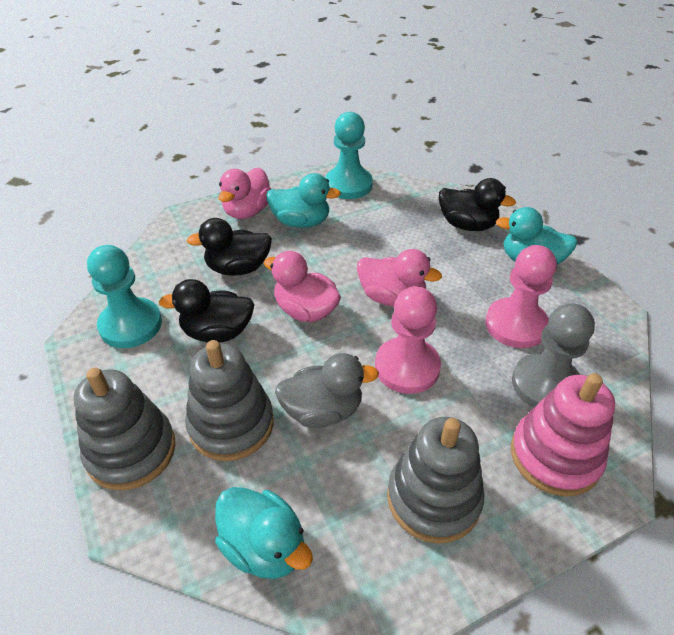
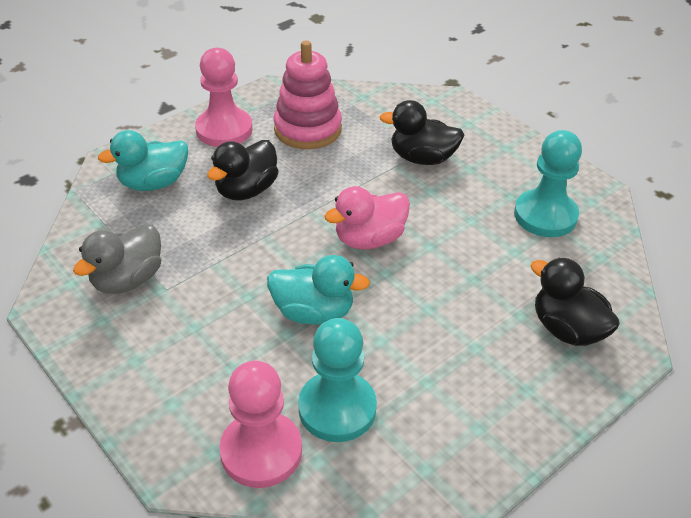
grey pawn: [512,303,595,408] = 1 -> none = 0
grey stacking toy: [74,368,176,490] [185,340,274,461] [387,417,484,544] = 3 -> none = 0
pink duck: [218,168,271,219] [264,251,341,322] [357,249,442,307] = 3 -> [324,186,410,249] = 1
turquoise duck: [215,487,313,579] [267,173,341,228] [496,207,578,265] = 3 -> [98,130,188,191] [267,255,370,325] = 2

